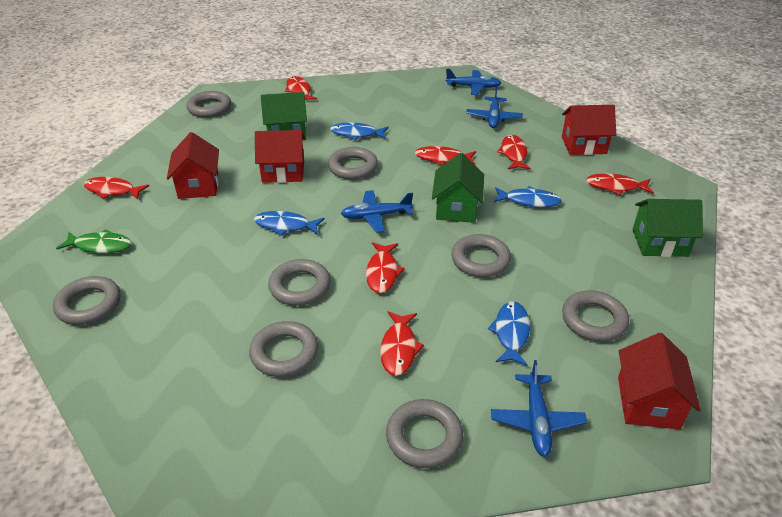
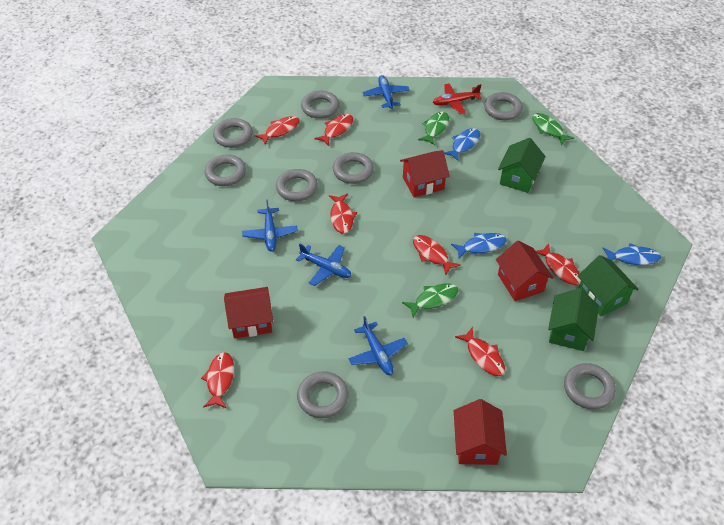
blue fish: [254,211,324,236] [330,122,389,140] [488,301,530,366] [494,186,562,207] = 4 -> [444,128,480,161] [451,233,507,259] [603,243,661,265] = 3
green fish: [56,229,132,253] = 1 -> [402,283,458,317] [418,111,449,145] [532,113,574,145] = 3
red plane: none = 0 -> [433,83,482,114] = 1

